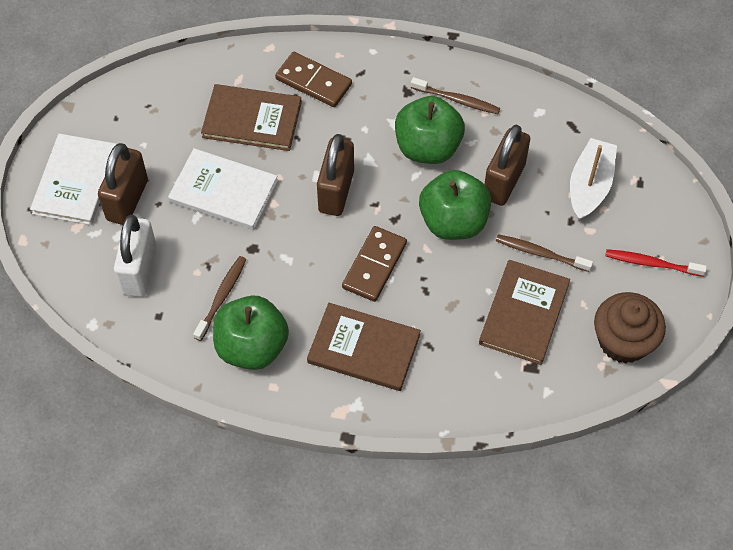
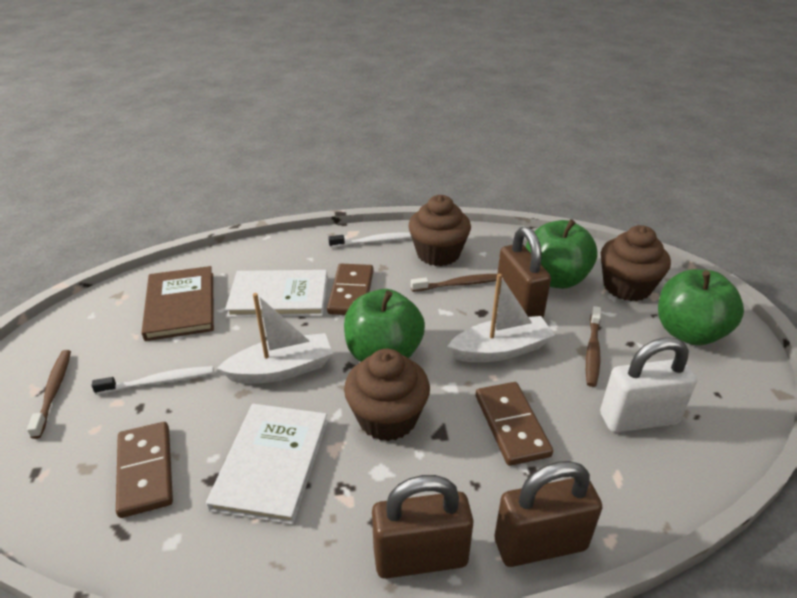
brown book: [201,84,302,151] [307,303,421,391] [479,260,570,365] = 3 -> [141,266,214,341] = 1
brown cupcake: [594,292,666,363] = 1 -> [344,349,430,441] [409,195,471,266] [601,225,671,301] = 3
brown domino: [275,52,352,107] [342,226,407,302] = 2 -> [116,422,173,518] [327,264,373,315] [476,382,553,466] = 3
red toothbrush: [605,249,707,277] = 1 -> none = 0
white boat: [570,138,617,220] = 1 -> [217,293,333,384] [447,274,555,362] = 2
white toothbrush: none = 0 -> [92,366,214,395] [328,232,412,248] = 2

